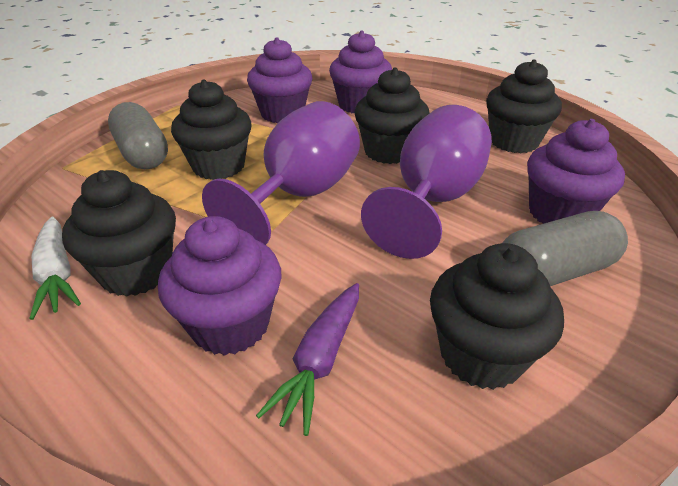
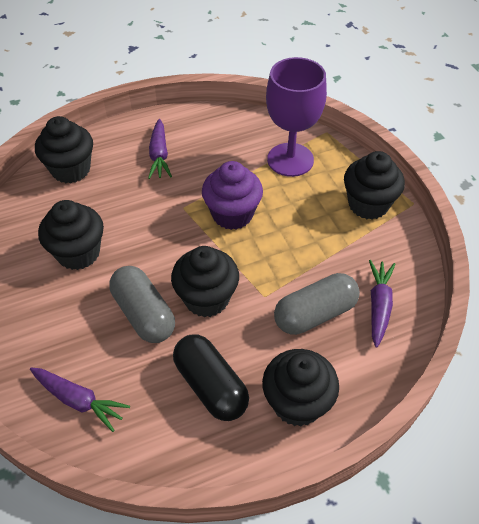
black capsule: none = 0 -> [173,335,249,421] = 1
purple carrot: [256,283,359,436] = 1 -> [30,367,130,432] [148,119,172,179] [369,260,395,348] = 3
purple cupcake: [158,216,282,356] [247,37,312,123] [329,31,392,113] [527,119,625,224] = 4 -> [202,161,263,230] = 1
purple goblet: [202,101,360,245] [361,105,492,259] = 2 -> [266,57,327,177] = 1
white carrot: [29,216,81,320] = 1 -> none = 0

